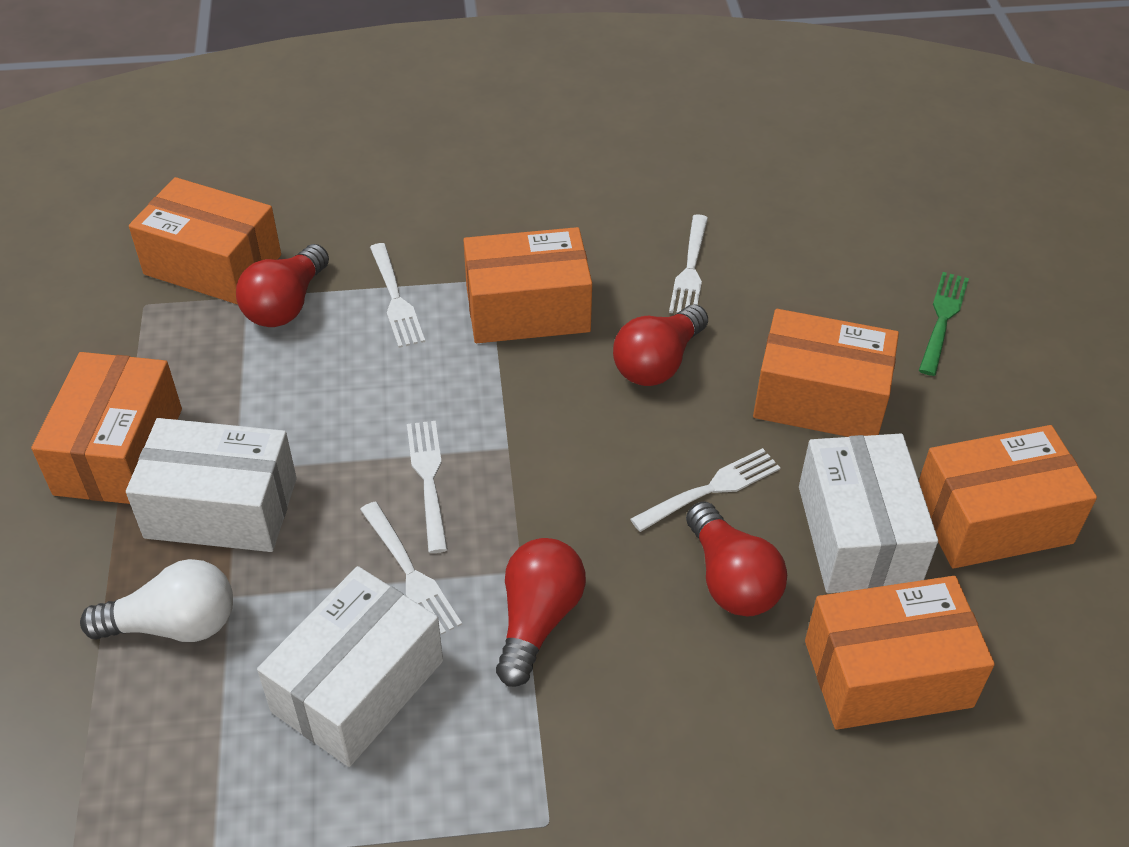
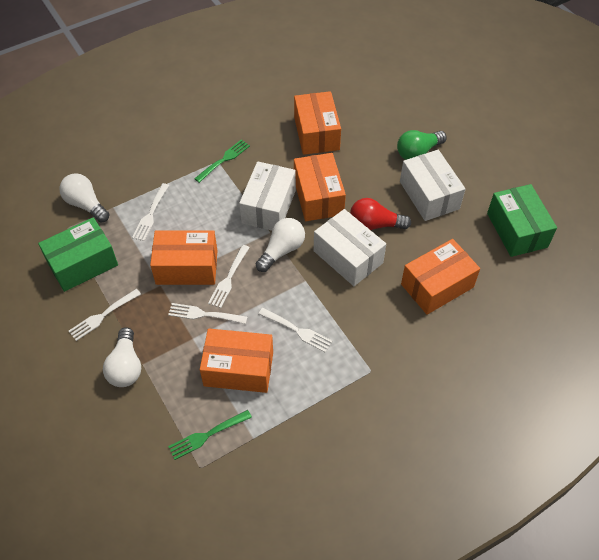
green box: none = 0 -> [38,217,118,292] [487,184,557,257] = 2
green fork: [919,272,969,376] = 1 -> [168,410,252,460] [194,140,250,183] = 2
green light bulb: none = 0 -> [397,130,447,160] = 1
orange box: [31,352,182,504] [129,177,281,305] [463,227,592,343] [753,309,899,437] [805,576,995,730] [919,425,1097,569] = 6 -> [150,230,217,285] [200,329,273,393] [294,91,341,155] [294,153,346,221] [401,239,480,315] = 5
red light bulb: [236,244,329,327] [496,538,586,687] [613,305,708,386] [686,502,787,616] = 4 -> [350,198,411,230] = 1
white light bulb: [80,559,233,642] = 1 -> [59,173,109,223] [103,327,141,387] [256,218,305,272] = 3

